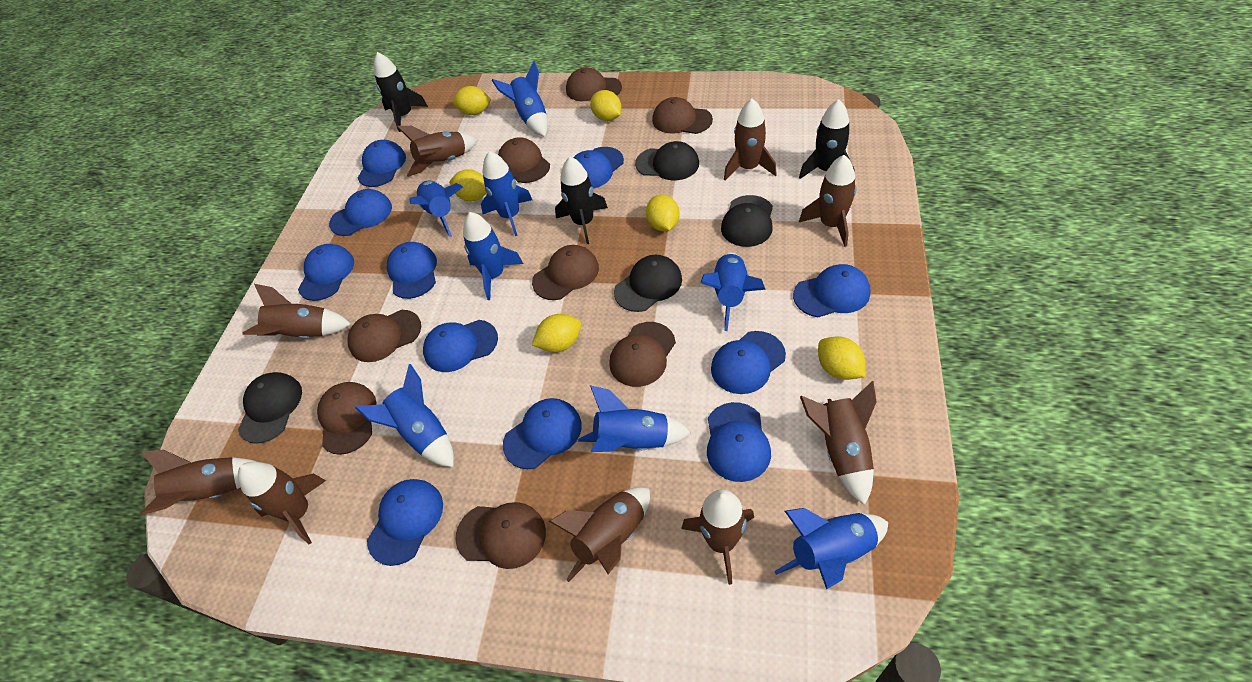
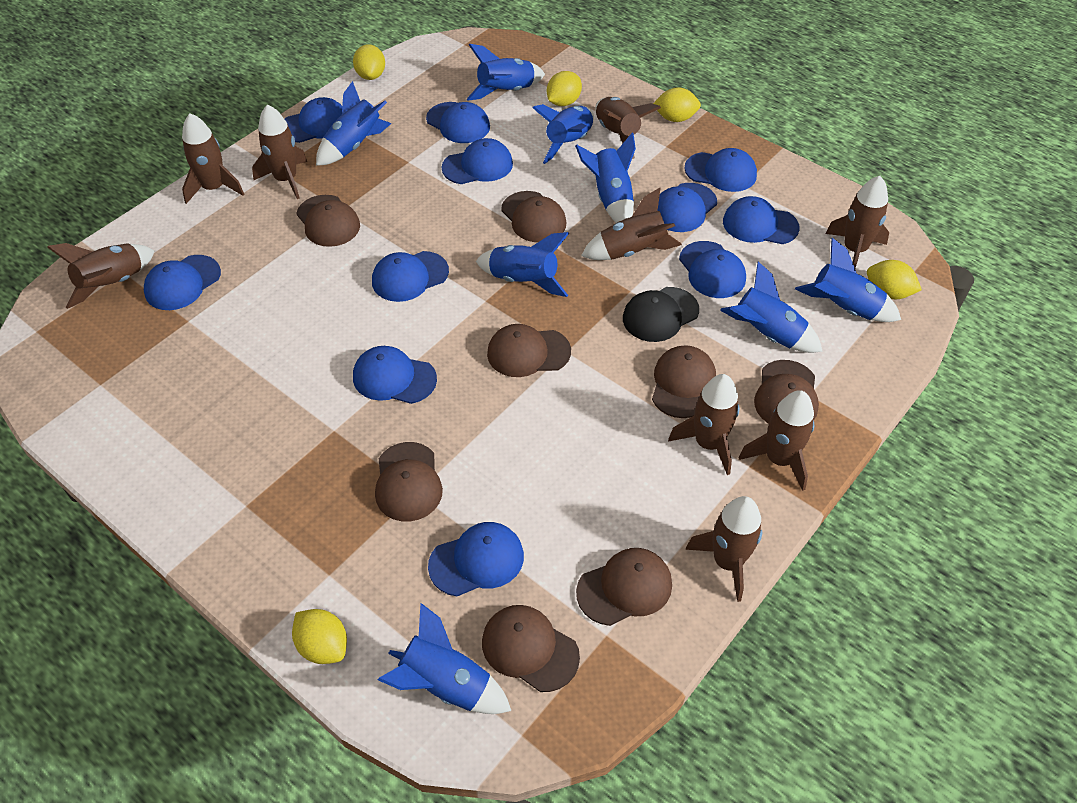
black cap: [238,372,302,444] [614,255,682,312] [635,141,699,181] [721,195,773,247] = 4 -> [623,287,699,342] = 1
black rocket: [374,52,428,132] [555,157,608,244] [799,99,855,179] = 3 -> none = 0
yellow lemon: [449,169,486,201] [453,86,491,115] [532,314,581,352] [590,90,622,121] [646,194,680,231] [818,337,866,380] = 6 -> [292,609,347,664] [353,44,385,80] [547,71,582,106] [653,87,701,122] [867,260,922,299] = 5

